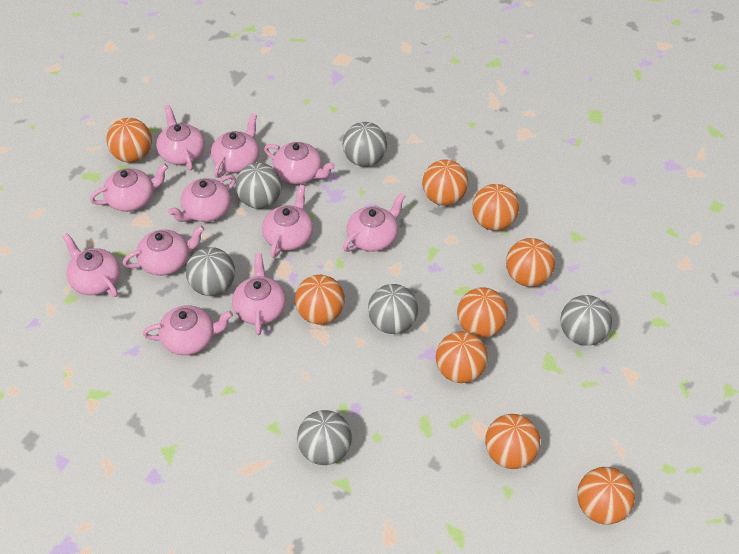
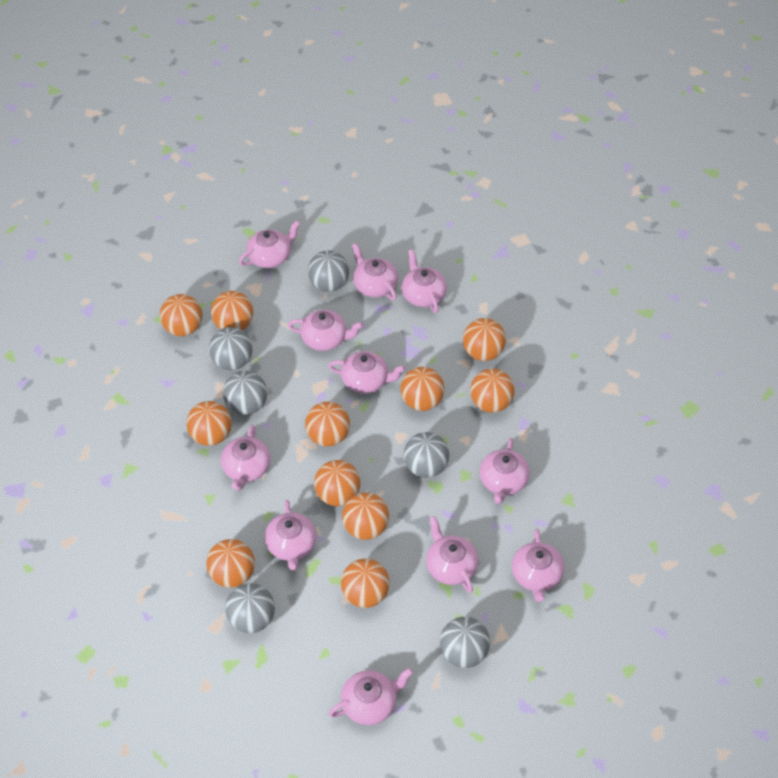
orange ball: [106,118,152,162] [295,275,345,324] [422,160,468,206] [436,331,488,383] [457,287,508,338] [472,184,519,231] [485,414,540,469] [506,238,555,287] [577,467,635,525] = 9 -> [160,294,202,336] [186,401,232,446] [206,539,255,588] [211,291,253,330] [305,402,350,446] [314,460,360,506] [341,558,390,608] [342,493,389,540] [400,367,445,411] [463,318,506,361] [470,368,515,413] = 11

